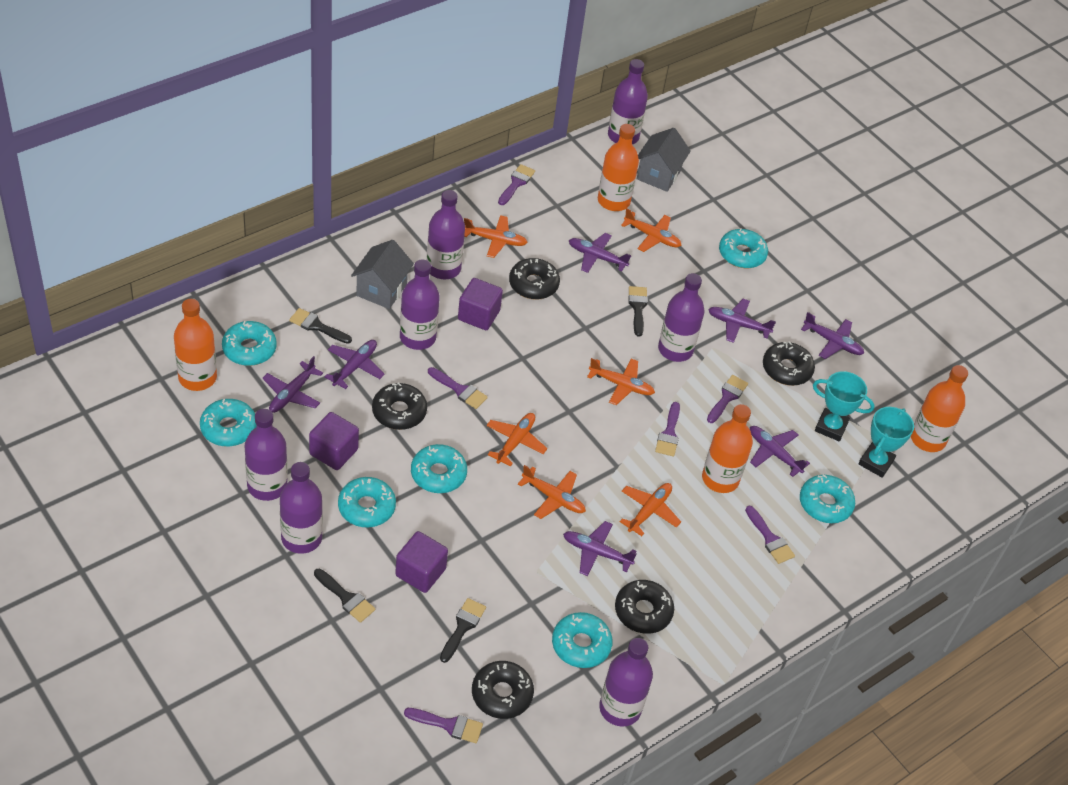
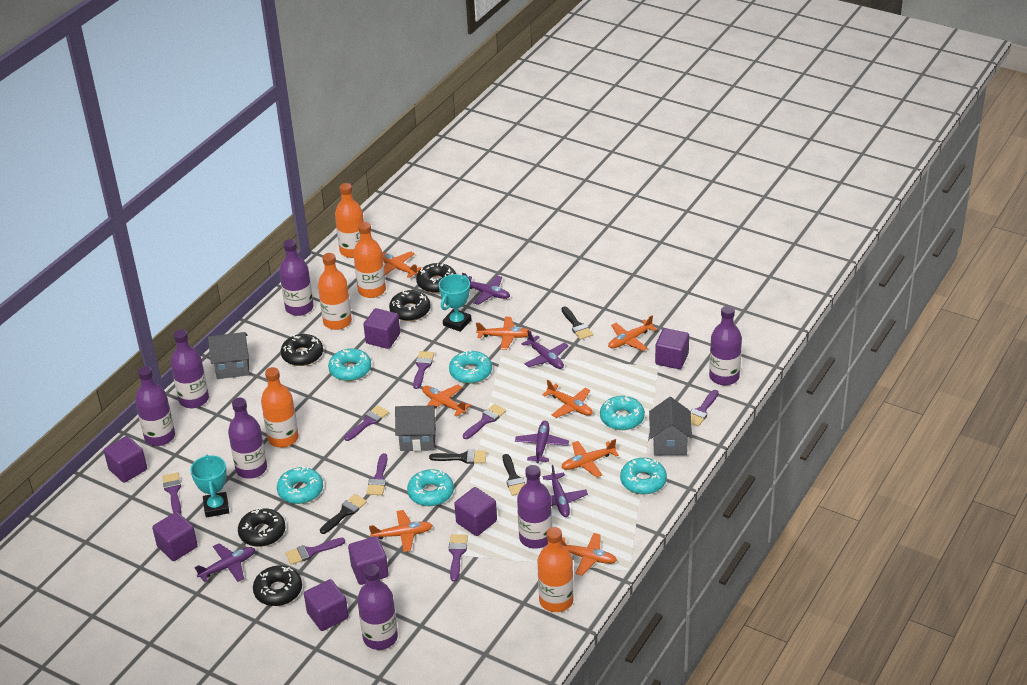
grey house: [351,240,414,309] [637,128,691,192] = 2 -> [208,332,250,379] [395,406,437,451] [649,397,692,455] = 3
orange bottle: [174,299,217,391] [598,124,639,211] [702,404,753,493] [911,365,968,452] = 4 -> [261,367,299,448] [318,253,352,330] [335,183,364,258] [353,222,386,298] [538,527,574,612] = 5
orange plane: [464,215,528,258] [486,413,547,467] [518,465,586,519] [587,358,655,405] [620,483,681,536] [621,208,682,252] = 6 -> [369,510,433,552] [382,251,422,278] [422,385,471,417] [476,317,532,350] [542,380,592,418] [561,439,619,478] [561,533,617,576] [608,315,657,351] = 8
purple brush: [404,708,483,743] [428,367,488,409] [498,164,535,205] [655,402,680,457] [707,375,748,423] [745,506,795,564] = 6 -> [162,472,181,514] [285,538,345,565] [344,405,389,441] [366,453,388,495] [413,351,434,389] [449,534,468,582] [463,404,506,439] [691,390,719,427] = 8
purple cube: [309,412,359,470] [395,531,448,593] [458,278,503,330] = 3 -> [104,436,147,483] [152,512,198,561] [304,579,349,631] [348,536,389,585] [363,308,400,349] [454,487,497,536] [655,328,689,369] = 7
purple plane: [262,356,323,413] [325,340,385,389] [563,521,637,576] [569,233,631,273] [708,299,776,343] [750,426,810,477] [801,312,864,359] = 7 -> [194,543,255,582] [462,273,510,305] [515,421,569,464] [522,330,568,369] [542,465,588,517] = 5
turquoise donut: [200,399,257,447] [222,321,277,366] [338,477,396,527] [411,444,467,493] [552,612,613,668] [719,228,768,268] [800,474,855,523] = 7 -> [277,467,323,504] [328,348,371,381] [407,469,454,506] [449,350,492,384] [600,396,645,430] [620,458,667,494] = 6

